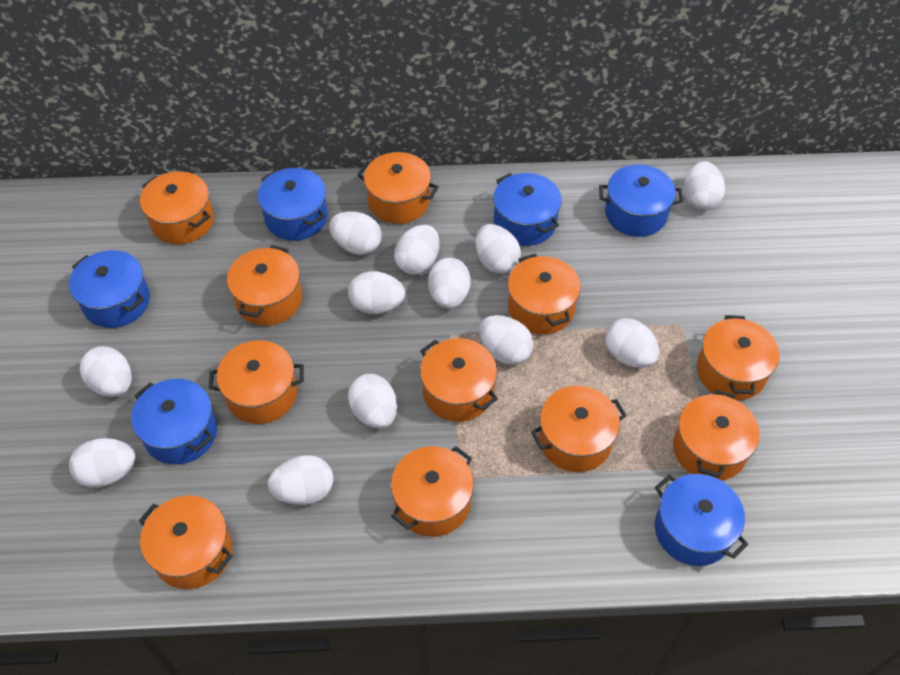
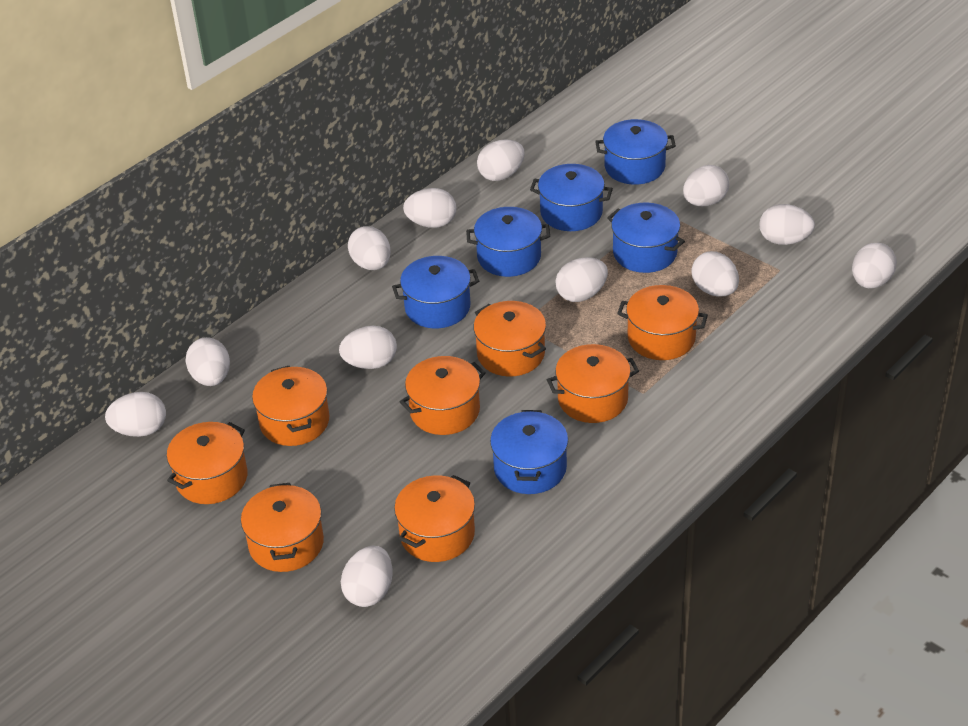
orange pot: [139,496,232,589] [140,171,214,244] [209,340,304,424] [227,245,302,326] [357,152,439,224] [391,446,474,537] [420,338,498,422] [508,254,581,334] [531,386,627,472] [673,390,760,481] [697,315,779,400] = 11 -> [167,422,248,504] [241,483,324,572] [252,366,329,446] [394,475,475,562] [400,356,486,435] [474,301,546,377] [547,344,639,423] [617,285,708,360] = 8

